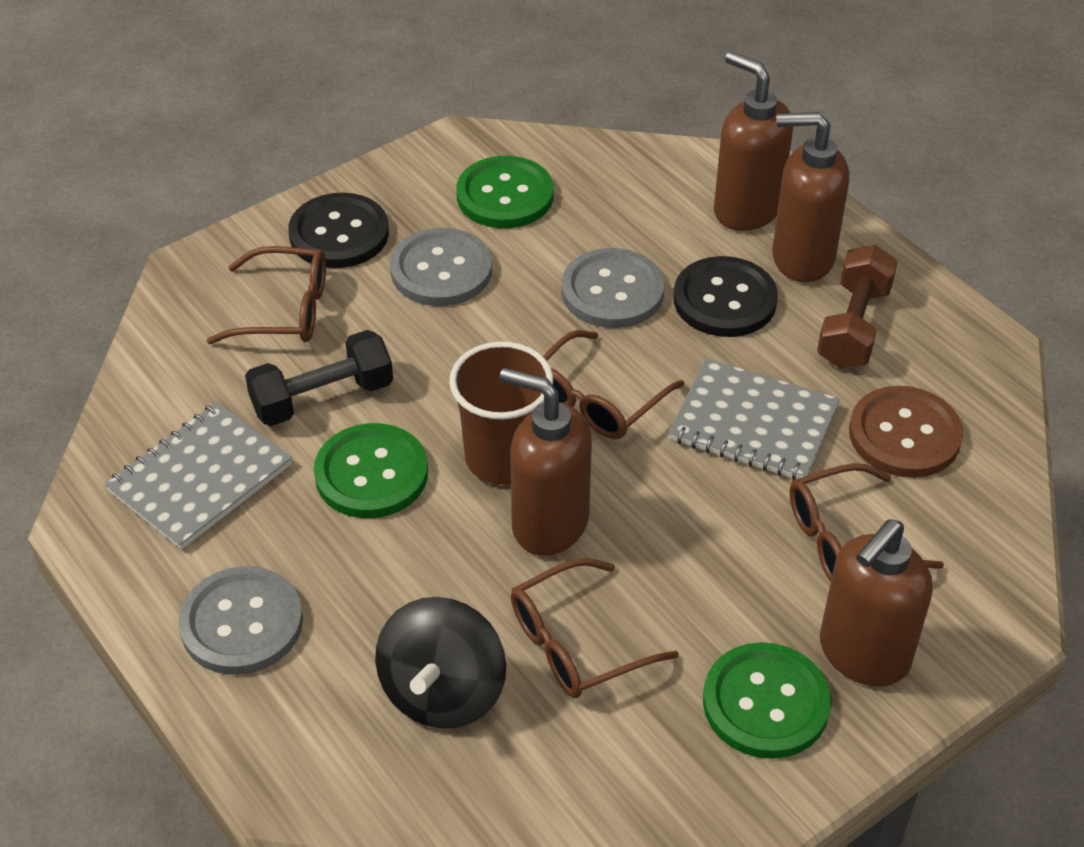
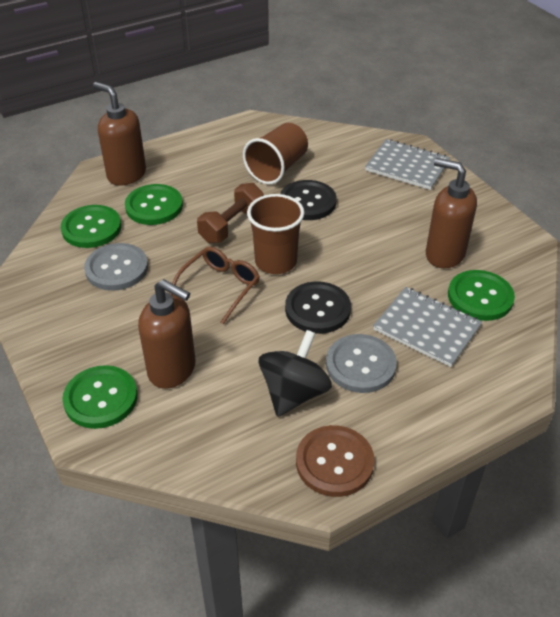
black dumbbell: [245,330,393,426] = 1 -> none = 0
brown cup: [449,342,553,485] = 1 -> [243,123,308,185] [247,194,304,274] = 2
brown glasses: [206,246,326,344] [511,558,679,698] [543,330,684,439] [789,463,944,582] = 4 -> [169,247,260,324] = 1
brown soap dispenser: [499,368,592,556] [714,51,793,231] [772,112,849,282] [820,519,933,687] = 4 -> [93,82,146,186] [138,279,196,389] [426,158,477,268] = 3
green button: [314,423,428,518] [456,156,554,228] [703,642,831,759] = 3 -> [61,205,121,248] [62,365,138,429] [125,184,183,225] [448,270,515,321] = 4
grey button: [178,566,303,675] [390,228,492,306] [562,248,664,328] = 3 -> [84,243,148,291] [326,334,397,393] = 2

